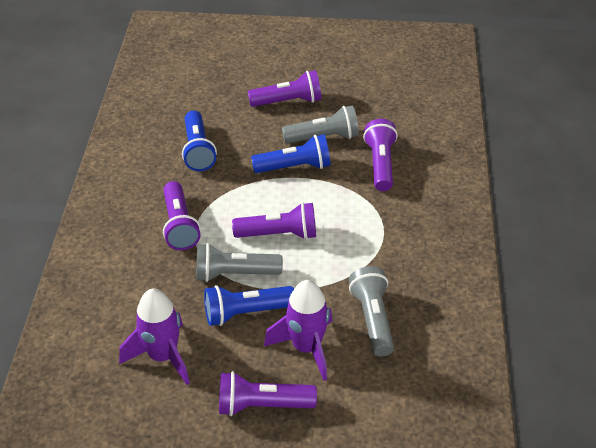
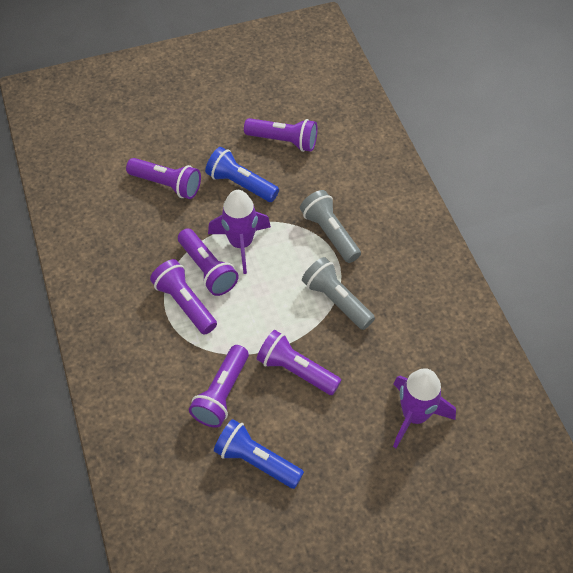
blue flashlight: [182,111,217,171] [204,285,294,326] [251,134,331,173] = 3 -> [205,147,279,202] [214,419,304,489] = 2
grey flashlight: [196,243,283,282] [282,105,359,144] [349,266,394,357] = 3 -> [300,190,361,263] [302,257,375,330] = 2
purple flashlight: [163,181,201,250] [219,371,317,416] [232,202,316,240] [248,70,321,107] [363,119,398,191] = 5 -> [126,158,201,199] [150,259,217,335] [178,228,239,296] [189,345,249,428] [244,118,318,152] [257,330,342,395] = 6

